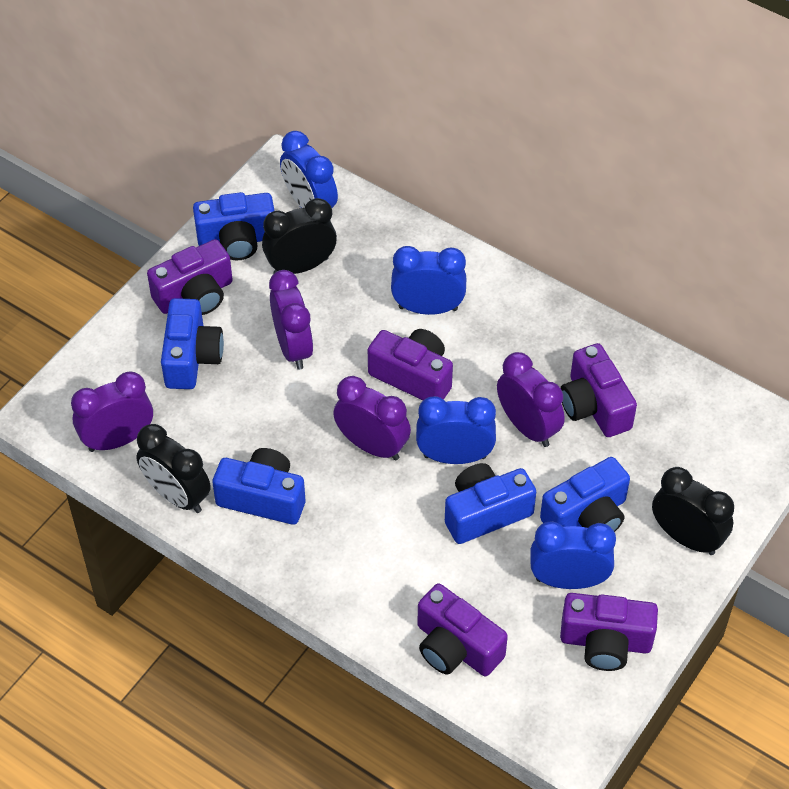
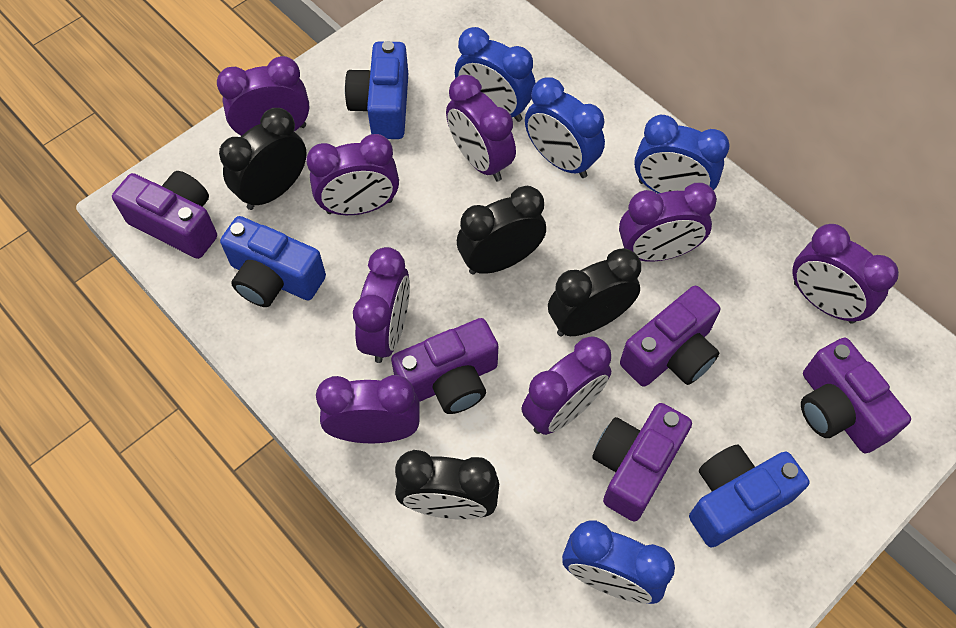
black clock: [136,424,211,513] [262,198,337,274] [652,467,734,555] = 3 -> [219,108,307,210] [395,450,499,520] [457,186,546,275] [548,248,641,336] = 4
blue camera: [161,298,224,389] [193,192,274,260] [212,448,305,525] [445,463,536,544] [540,457,630,532] = 5 -> [220,216,326,307] [345,41,408,139] [689,445,809,547] = 3
purple clock: [71,371,153,452] [269,270,313,370] [333,376,411,460] [497,352,565,447] = 4 -> [217,56,310,136] [307,134,399,215] [316,375,420,443] [353,247,410,363] [446,75,516,181] [521,336,611,435] [619,183,717,262] [792,224,899,324] = 8

